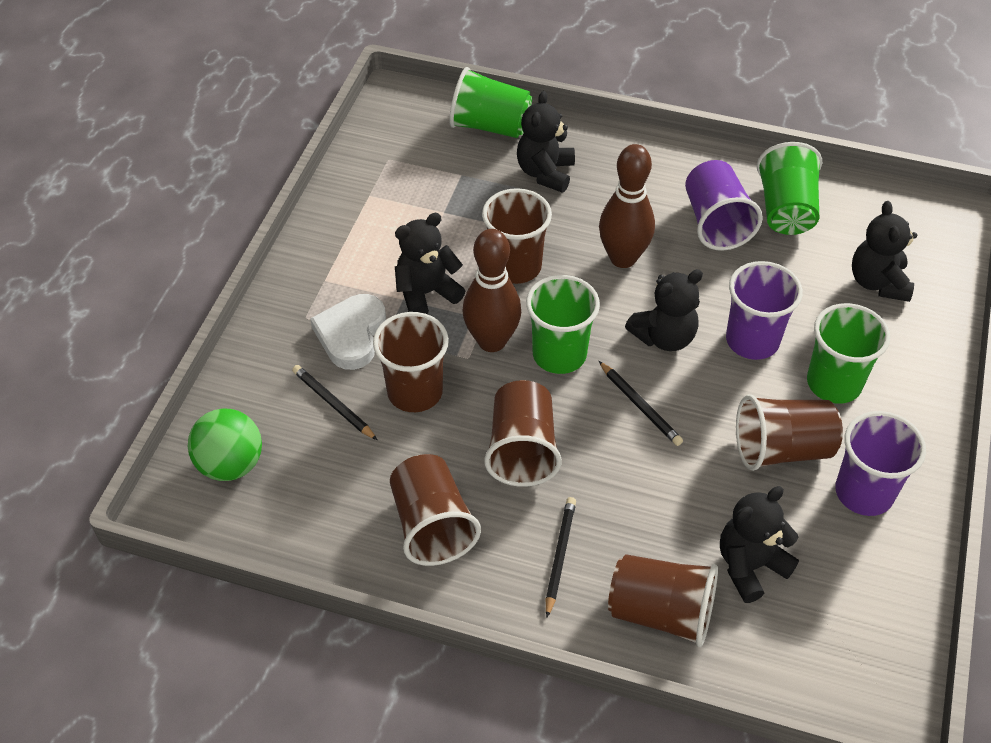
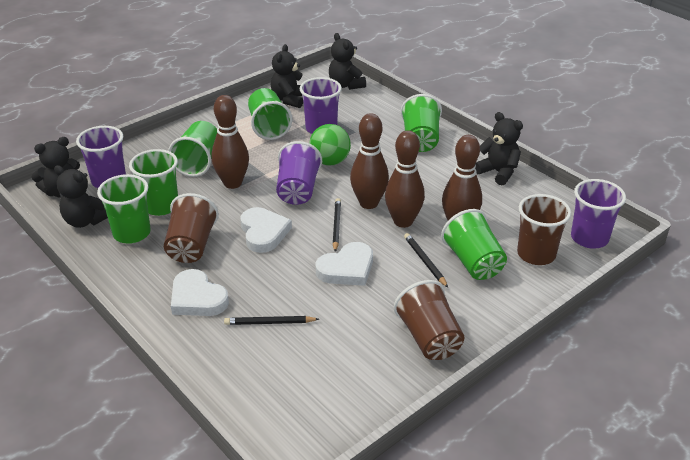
brown bowling pin: [462,229,521,352] [599,144,655,268] = 2 -> [211,95,249,189] [350,113,389,209] [385,130,425,228] [442,135,482,220] = 4
brown cup: [373,312,449,412] [390,454,481,566] [482,188,552,284] [484,380,562,487] [608,554,718,647] [736,395,843,471] = 6 -> [164,193,219,263] [394,280,464,360] [517,194,571,265] = 3
green cup: [449,67,532,138] [526,275,600,374] [757,142,822,235] [807,303,890,404] = 4 -> [97,174,151,244] [129,149,178,216] [168,121,217,177] [248,88,292,140] [401,94,442,152] [441,209,507,280] = 6
purple cup: [685,160,763,251] [726,261,803,360] [835,411,926,516] = 3 -> [76,126,126,188] [276,141,322,205] [300,77,342,134] [571,179,626,249] = 4
white heart: [310,294,386,370] = 1 -> [171,269,229,316] [240,207,292,253] [316,242,373,286] = 3

